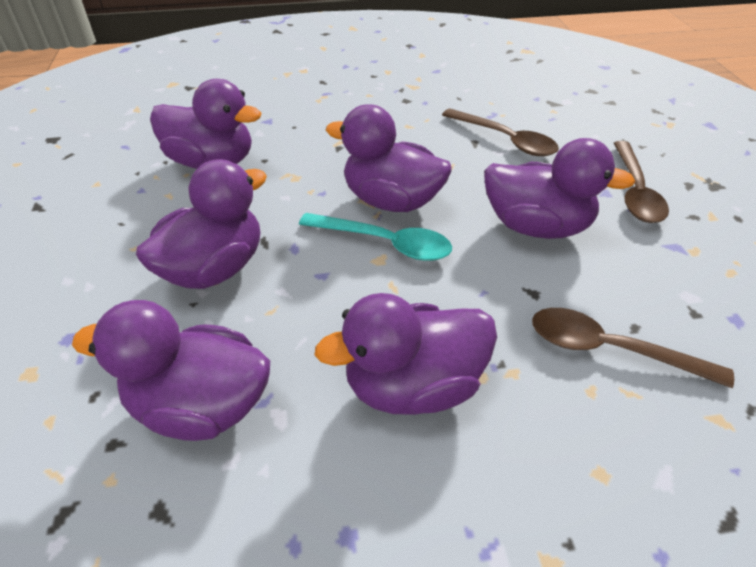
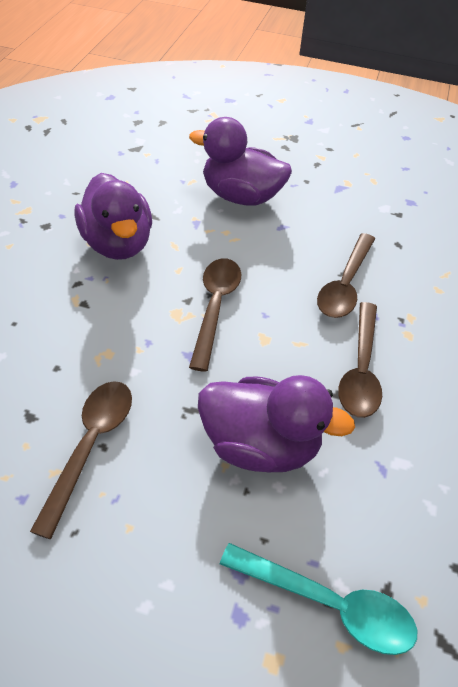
brown spoon: [442,108,559,156] [532,308,734,388] [614,141,669,223] = 3 -> [30,381,132,539] [189,258,241,372] [317,233,375,318] [338,302,382,418] = 4
purple duck: [72,300,270,441] [136,159,267,289] [150,79,261,169] [315,293,497,415] [326,104,452,212] [484,138,636,239] = 6 -> [75,173,152,260] [189,117,292,206] [198,375,355,472] = 3

